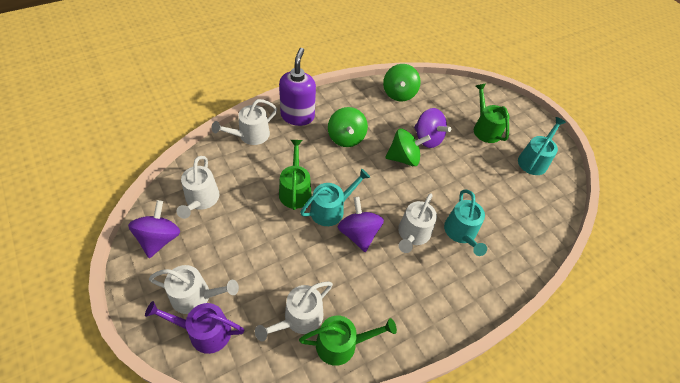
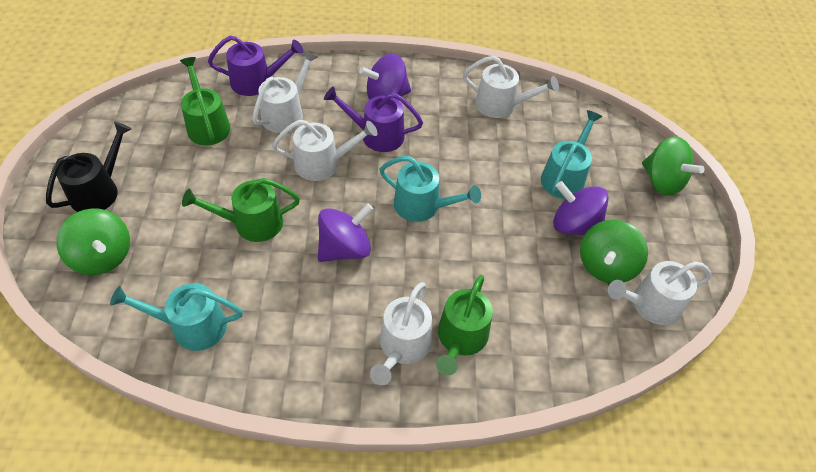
black watering can: none = 0 -> [46,122,131,212] = 1
purple soap dispenser: [279,48,316,126] = 1 -> none = 0
purple watering can: [145,301,244,354] = 1 -> [208,36,303,96] [324,86,423,152] = 2

